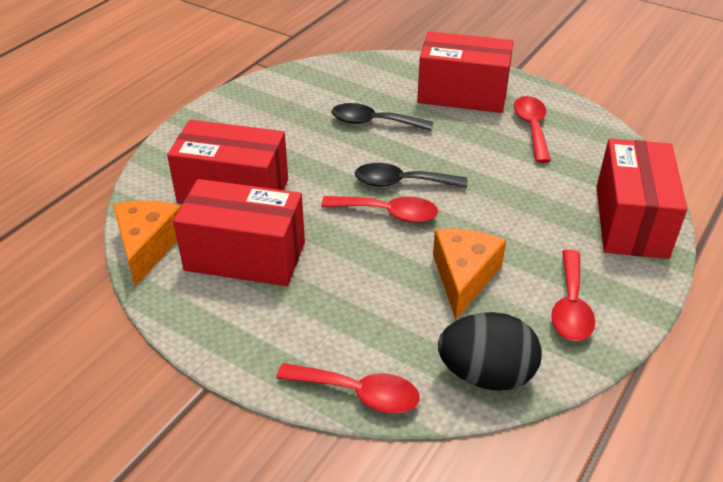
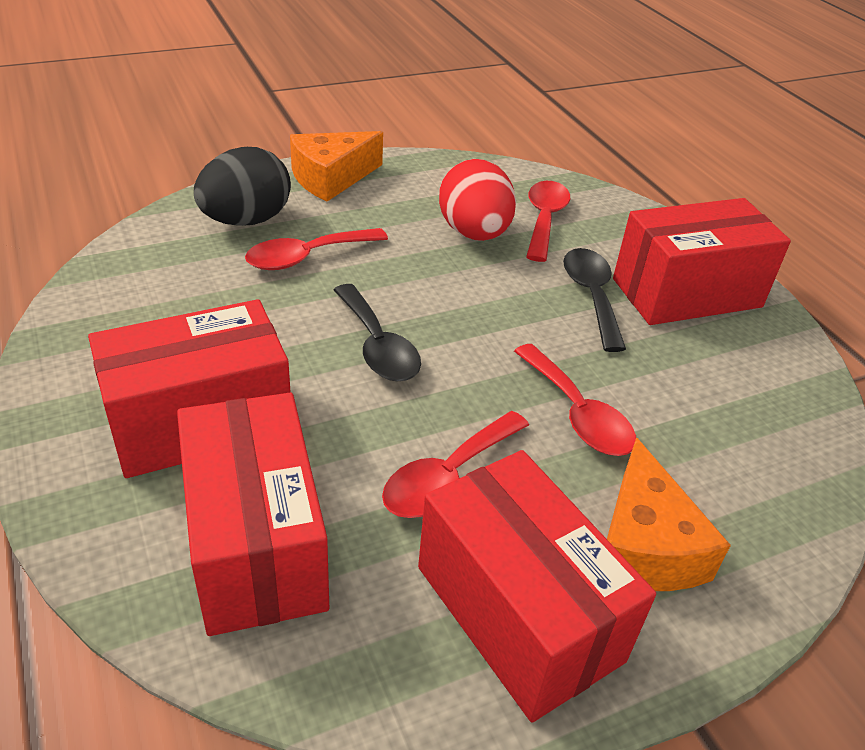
red egg: none = 0 -> [439,159,516,241] = 1

